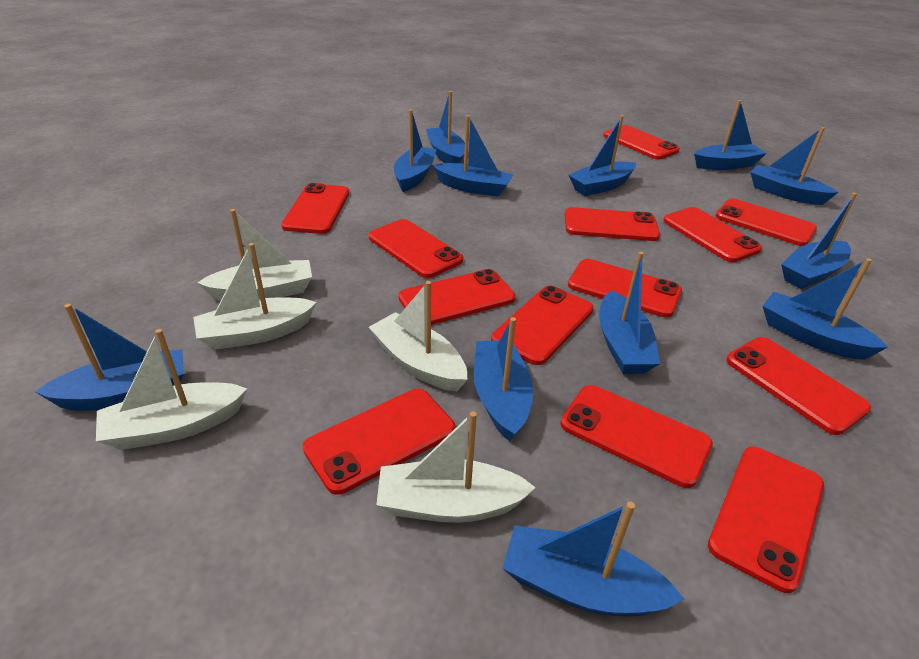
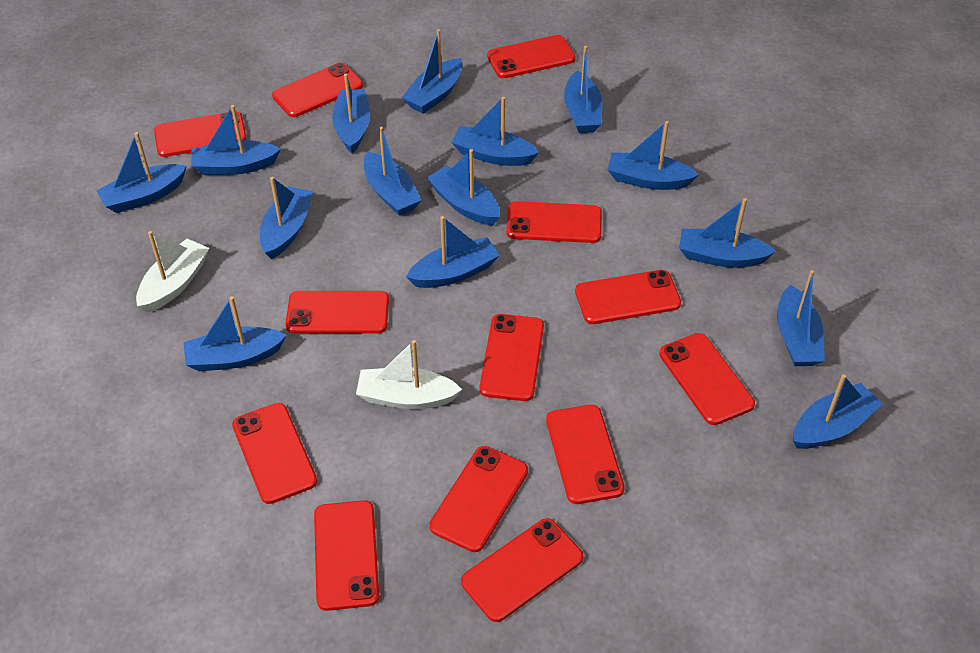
blue boat: [35,304,184,411] [394,110,436,192] [426,91,465,163] [433,115,513,197] [474,317,533,441] [502,502,684,616] [569,115,636,196] [599,252,660,374] [694,100,767,170] [750,127,838,205] [763,258,888,360] [781,192,857,289] = 12 -> [96,132,187,213] [183,296,287,371] [191,105,281,175] [260,177,313,259] [332,73,370,153] [364,127,422,216] [402,29,463,114] [406,216,500,288] [427,149,500,225] [451,97,539,166] [564,46,602,133] [608,121,699,190] [680,198,776,267] [777,270,825,366] [793,374,883,449] = 15
white boat: [96,329,247,450] [193,243,316,350] [197,209,312,301] [369,281,467,391] [377,411,536,523] = 5 -> [136,231,209,313] [356,340,462,409] = 2

